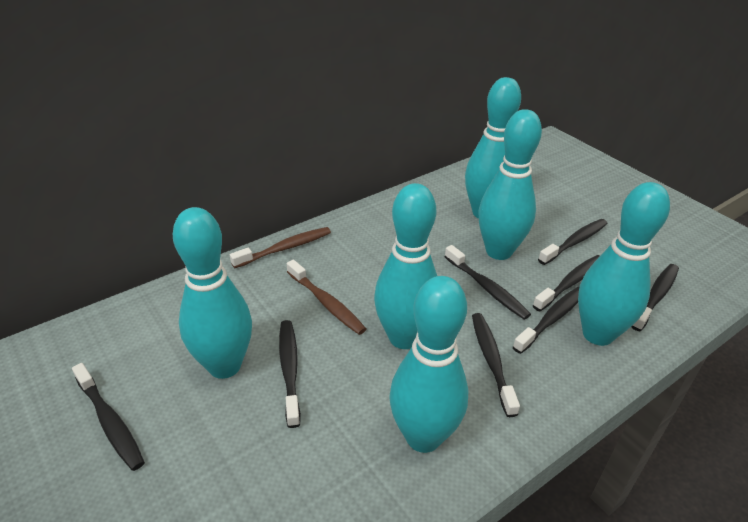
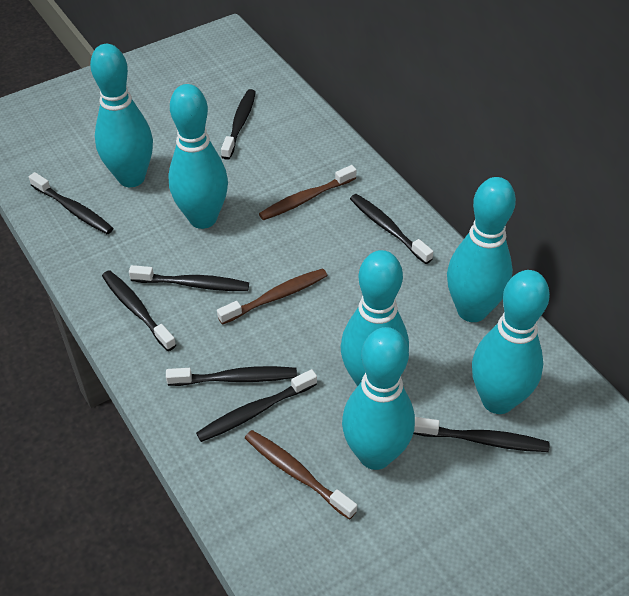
brown toothbrush: [230,227,331,268] [287,260,366,335] = 2 -> [217,268,328,325] [245,430,357,520] [259,165,357,220] = 3

